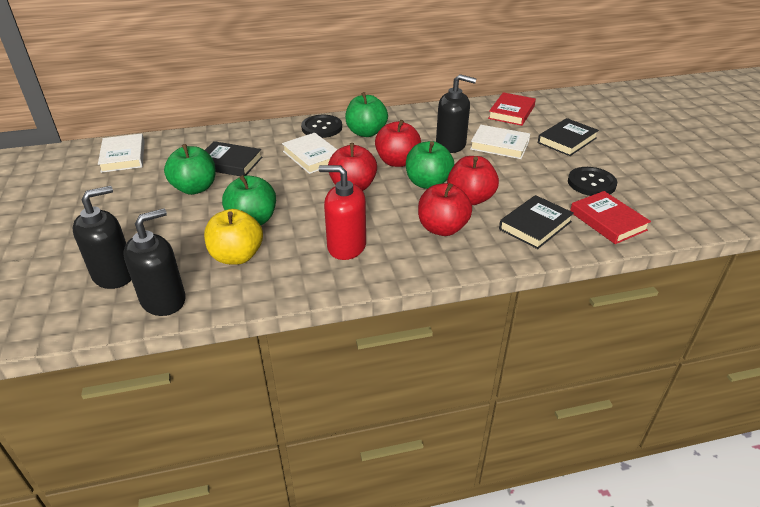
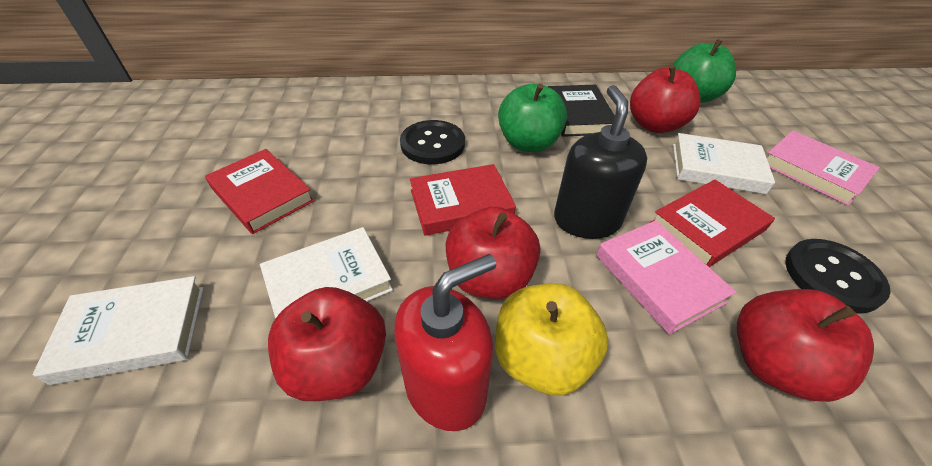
black book: [205,141,262,176] [499,195,574,249] [538,118,599,156] = 3 -> [548,85,615,137] = 1
black soap dispenser: [73,186,131,289] [123,208,186,316] [436,74,477,153] = 3 -> [554,85,647,239] = 1
green apple: [164,144,216,195] [222,175,276,225] [345,92,388,137] [406,141,454,189] = 4 -> [498,83,567,152] [673,39,736,103] = 2
pink book: none = 0 -> [596,220,736,335] [767,130,880,206] = 2
red book: [488,92,536,126] [570,191,651,244] = 2 -> [205,149,314,234] [410,164,516,236] [650,179,775,267] = 3

